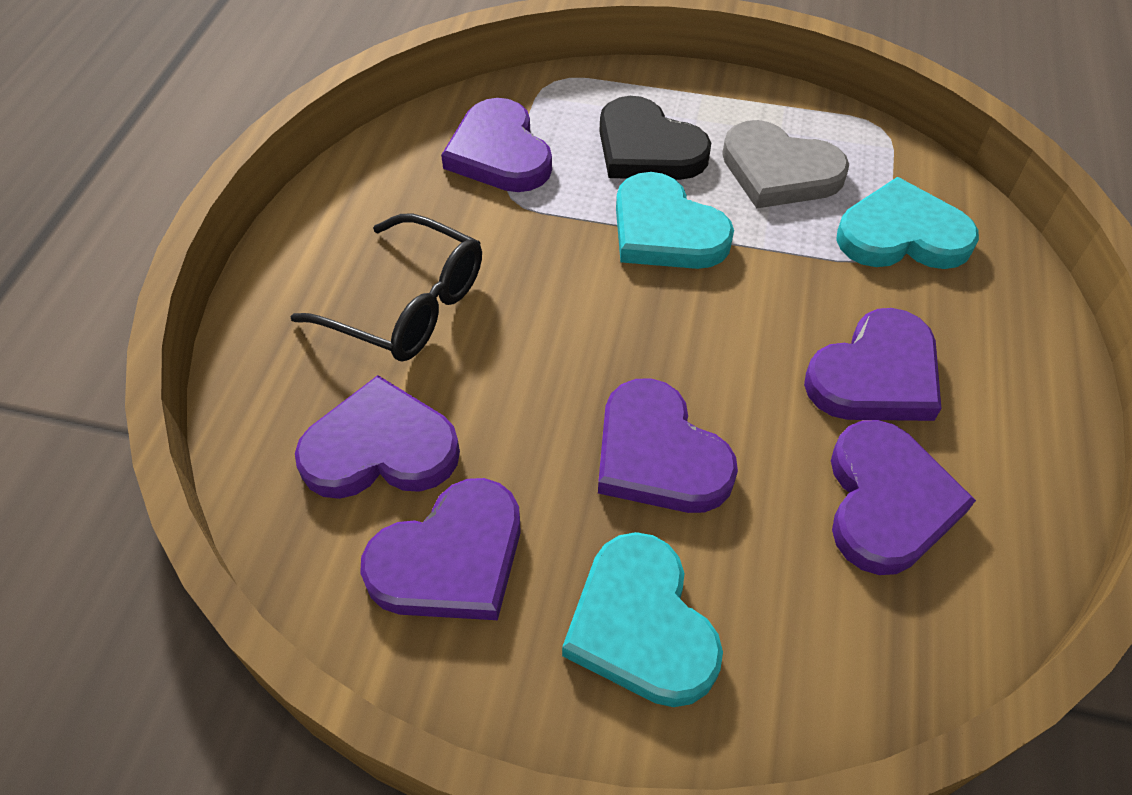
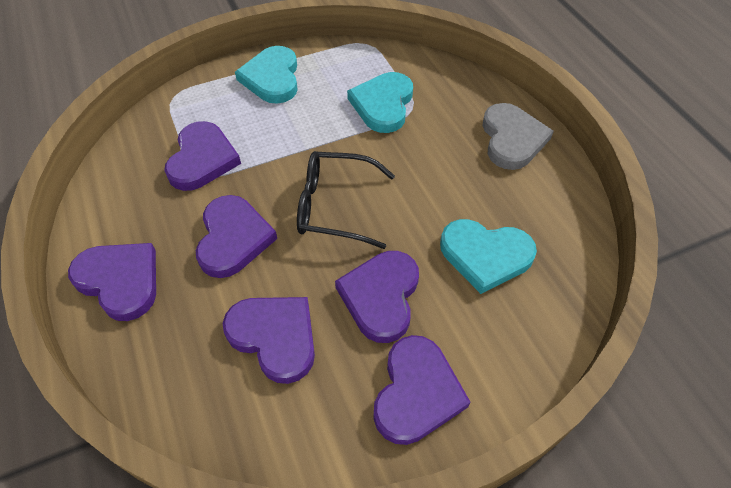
black heart: [599,96,711,180] = 1 -> none = 0

